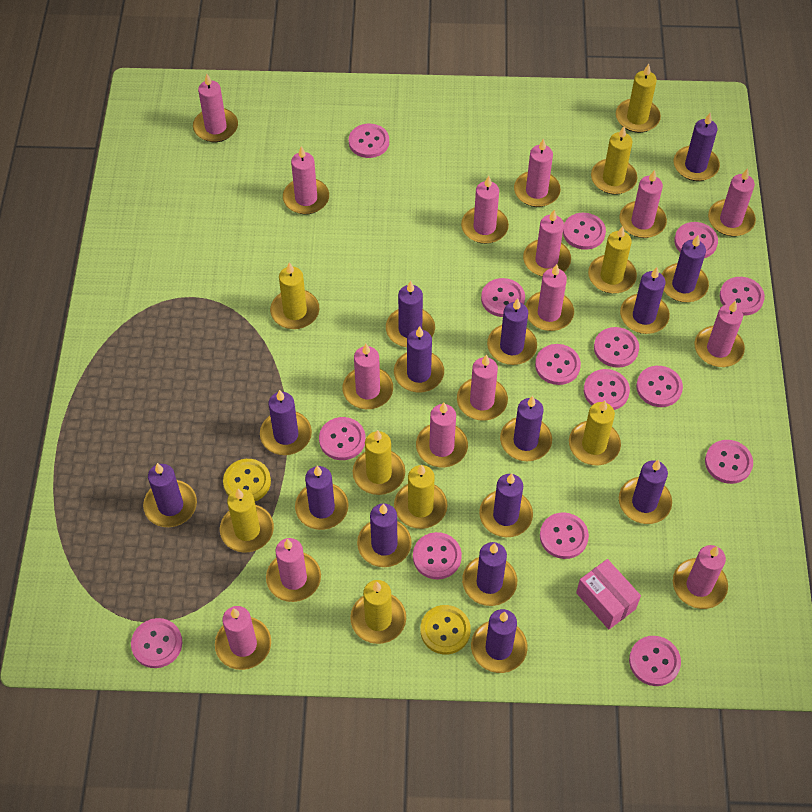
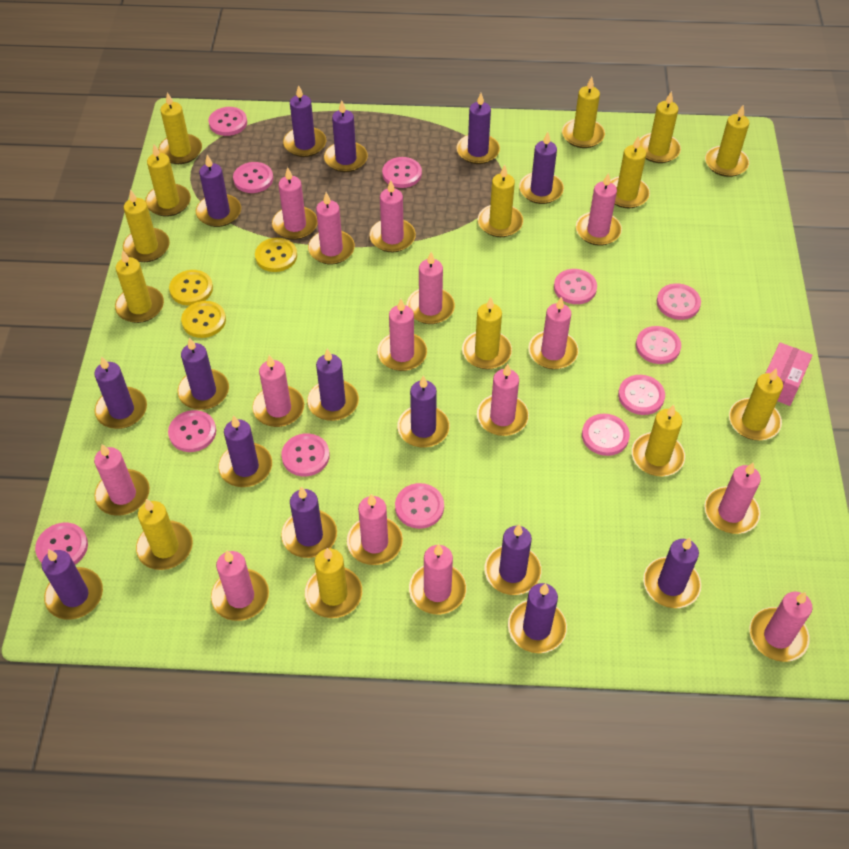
pink button: [131,618,182,668] [319,417,366,460] [349,124,389,158] [413,532,462,579] [481,278,525,317] [535,344,581,385] [540,513,589,559] [563,213,606,250] [584,369,630,410] [594,327,639,368] [629,636,681,686] [636,366,683,407] [674,222,718,258] [705,440,753,484] [720,277,765,316] = 15 -> [35,523,88,564] [168,410,216,452] [209,107,247,136] [233,162,273,193] [281,433,330,476] [382,157,422,188] [395,483,444,529] [554,269,597,304] [582,414,630,456] [618,375,665,415] [636,326,681,364] [657,283,701,320] = 12
yellow button: [223,459,271,501] [420,605,471,654] = 2 -> [169,270,213,305] [181,301,226,338] [255,238,297,272] = 3
yellow candle: [220,489,274,553] [270,262,319,329] [350,580,406,644] [353,430,405,495] [394,464,448,529] [569,400,621,465] [588,226,637,294] [591,126,637,195] [616,64,661,133] = 9 -> [115,250,164,323] [123,190,170,262] [136,499,193,570] [145,144,191,216] [158,92,202,164] [305,548,362,618] [462,297,512,369] [478,165,523,237] [562,77,605,148] [610,136,650,208] [632,405,685,476] [639,91,681,163] [705,105,749,177] [729,368,783,440] = 14

